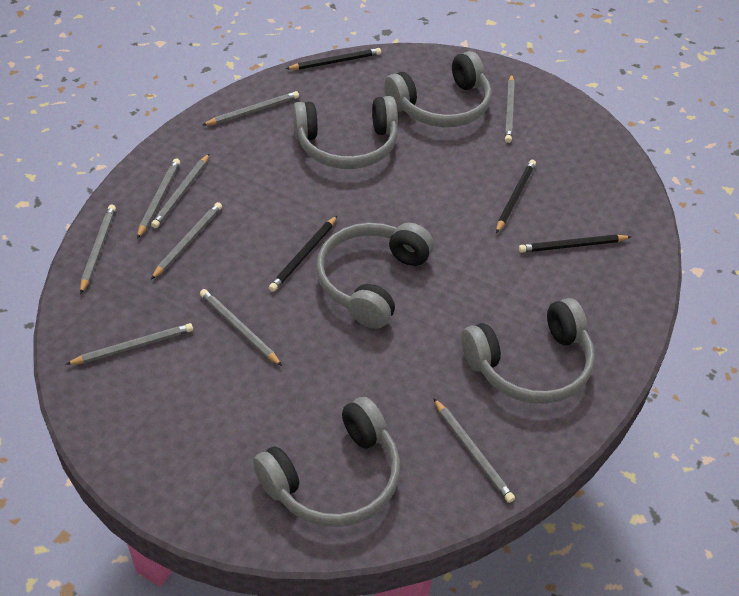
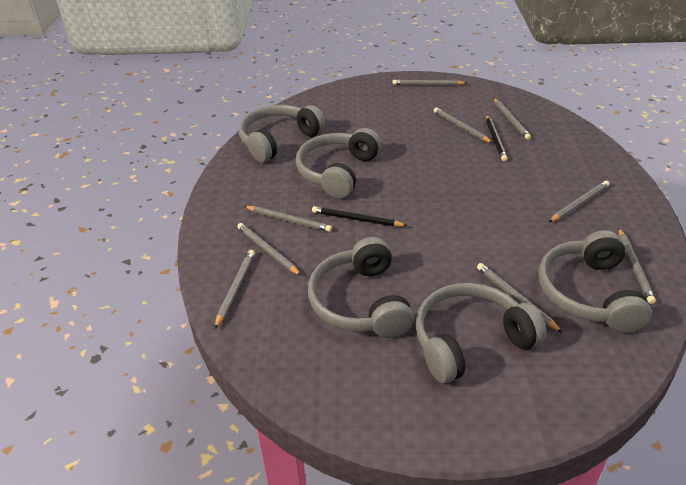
black pencil: [269,216,337,292] [286,48,381,70] [496,160,536,233] [519,234,631,253] = 4 -> [312,206,408,227] [486,115,507,161] = 2

